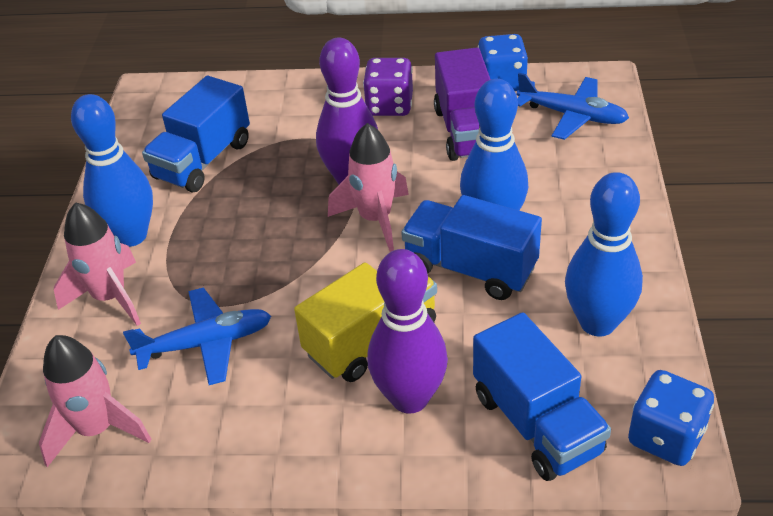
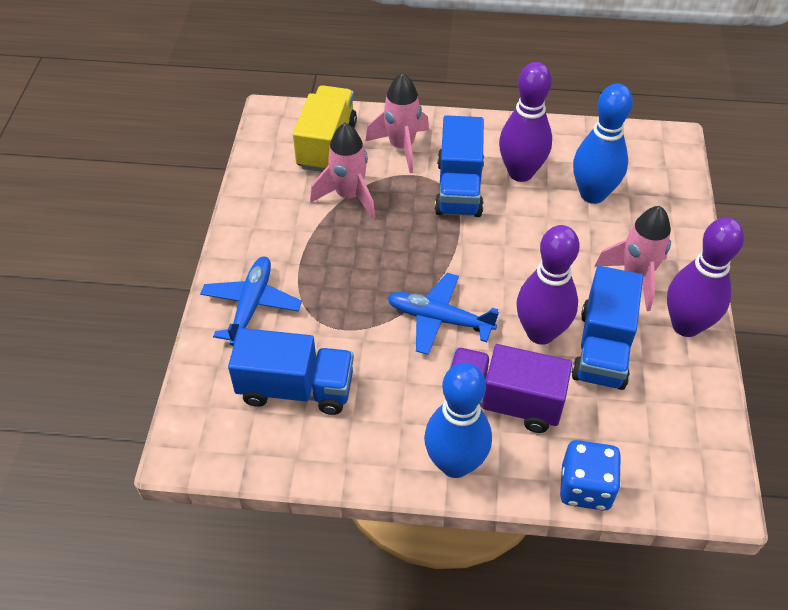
blue bowling pin: [71,94,153,247] [460,79,528,211] [565,172,643,336] = 3 -> [424,363,492,478] [573,84,633,204] = 2
blue dice: [478,34,528,91] [628,370,714,466] = 2 -> [560,440,621,511] = 1
purple bowling pin: [316,38,378,184] [367,249,448,414] = 2 -> [499,62,552,182] [517,225,580,345] [667,217,744,337] = 3
purple dice: [363,58,413,116] = 1 -> none = 0

